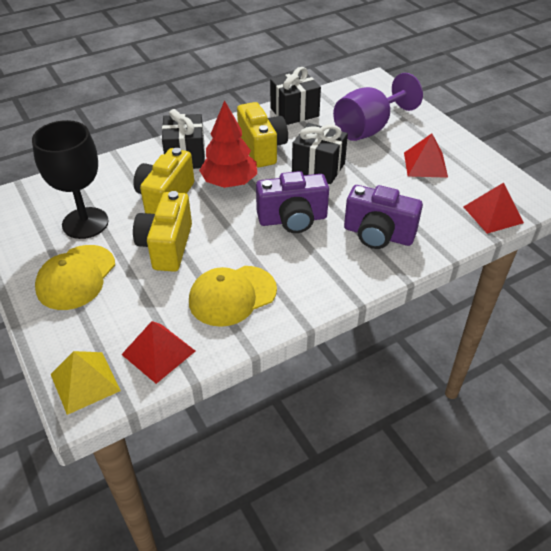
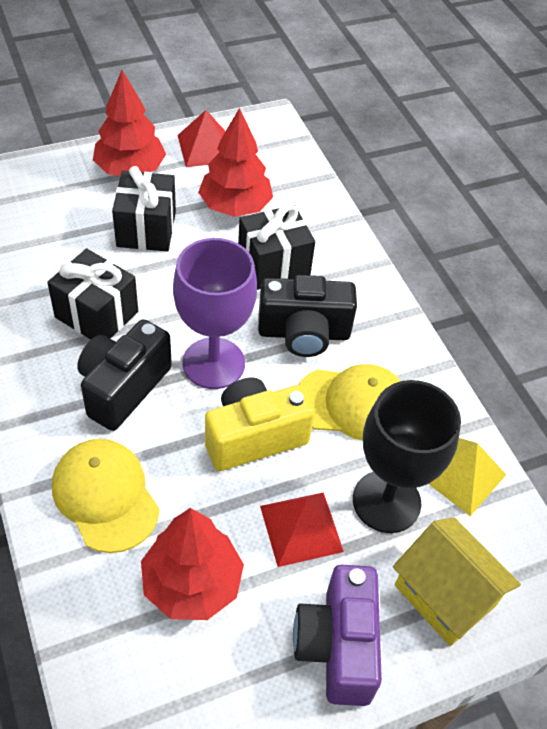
black camera: none = 0 -> [77,319,172,431] [258,275,357,357] = 2
purple camera: [256,171,329,233] [344,185,423,249] = 2 -> [293,565,382,706] = 1
red pyramid: [121,321,195,384] [404,134,448,178] [463,183,524,234] = 3 -> [177,110,225,167] [260,492,344,567] = 2
red tree: [199,100,257,188] = 1 -> [93,70,166,176] [141,508,244,620] [198,108,273,217] = 3
yellow camera: [133,148,194,214] [133,191,192,272] [237,102,288,168] = 3 -> [205,378,315,471] = 1
yellow house: none = 0 -> [393,517,521,646] = 1

